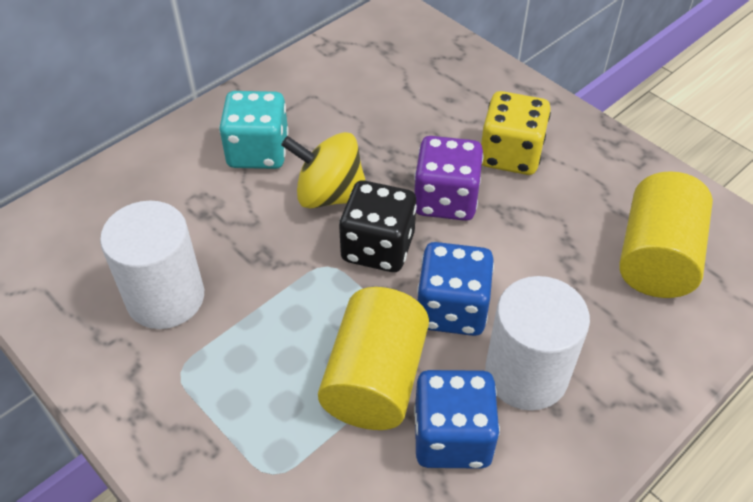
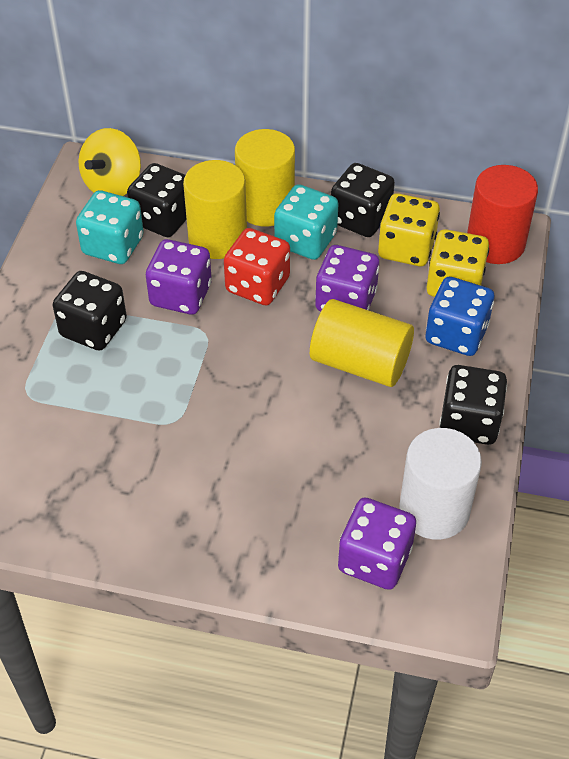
black dice: [339,180,417,272] = 1 -> [53,271,127,351] [127,163,187,237] [331,163,395,237] [439,365,507,445] = 4
blue dice: [414,370,500,469] [417,242,494,336] = 2 -> [425,277,494,356] = 1
purple dice: [414,136,483,221] = 1 -> [146,239,212,315] [315,245,379,311] [338,498,416,590] = 3
red cylinder: none = 0 -> [467,165,538,264] = 1
red dice: none = 0 -> [224,228,290,305] = 1
turquoise dice: [219,91,289,169] = 1 -> [76,190,144,264] [274,184,339,260] = 2
white cylinder: [100,201,204,329] [485,276,590,411] = 2 -> [399,428,482,540] = 1
yellow cylinder: [318,287,429,430] [619,171,713,298] = 2 -> [183,160,247,259] [235,129,295,226] [310,299,414,387] = 3
yellow dice: [481,91,551,175] = 1 -> [378,193,440,266] [427,229,489,297] = 2

